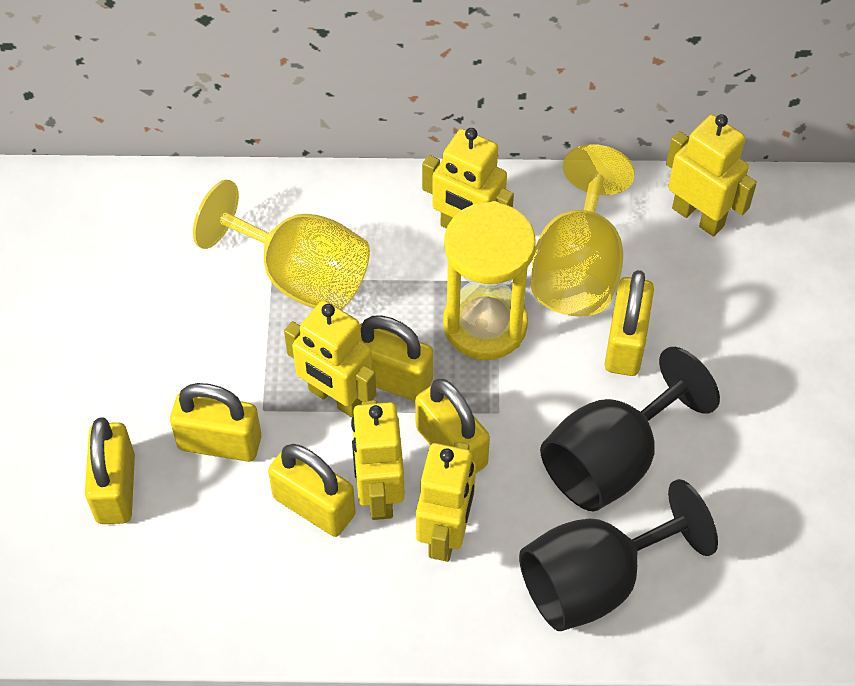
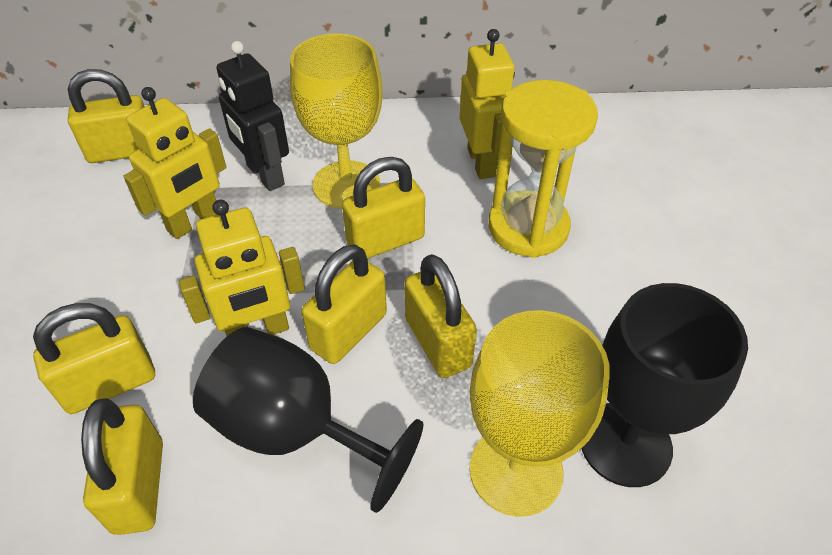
black robot: none = 0 -> [216,41,289,191] = 1
yellow robot: [284,300,376,418] [351,400,405,520] [416,442,476,562] [422,128,514,229] [666,114,757,236] = 5 -> [123,87,226,239] [179,200,305,336] [460,29,515,179] = 3

